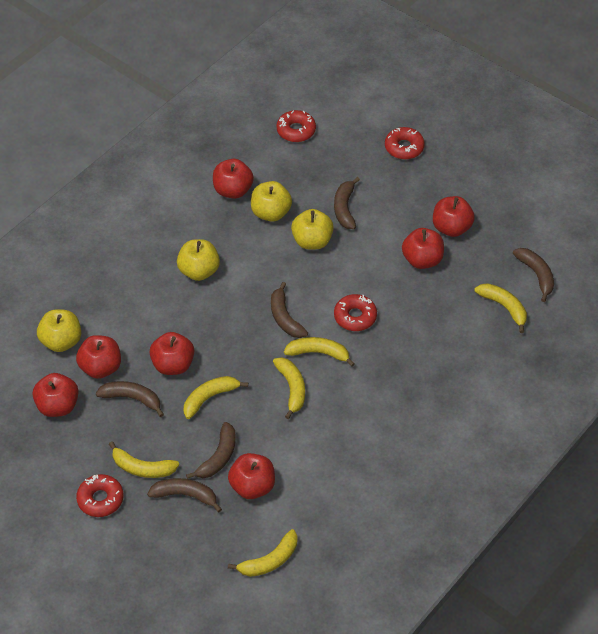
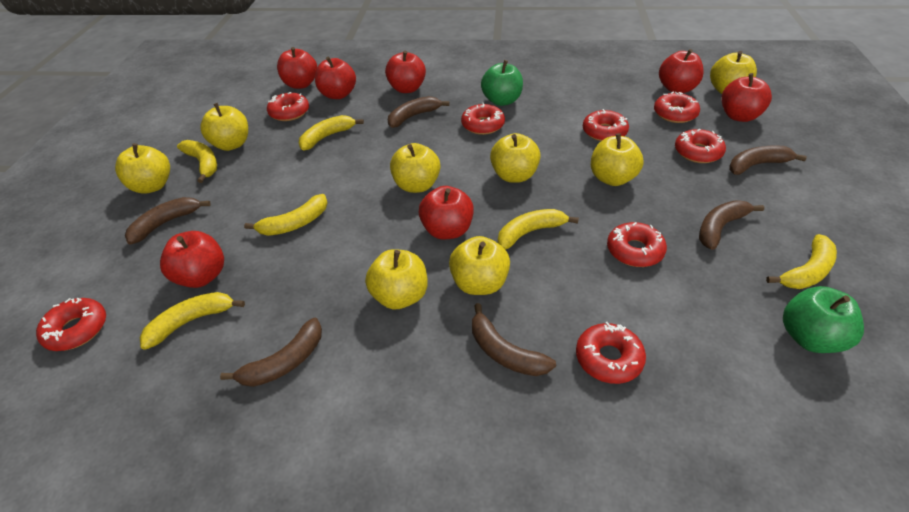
green apple: none = 0 -> [481,60,523,106] [783,286,864,353] = 2
red donut: [76,474,124,517] [277,110,316,142] [334,294,377,331] [385,127,425,159] = 4 -> [36,298,106,351] [267,92,309,121] [461,103,505,135] [576,322,646,384] [583,109,629,141] [607,222,667,267] [654,92,700,123] [675,129,726,163] = 8
yellow apple: [37,309,81,352] [177,239,220,281] [251,181,292,222] [291,209,334,250] = 4 -> [115,143,170,194] [200,103,248,151] [365,249,428,310] [390,143,440,193] [449,236,510,295] [490,133,541,183] [591,133,644,186] [710,51,757,94] = 8

